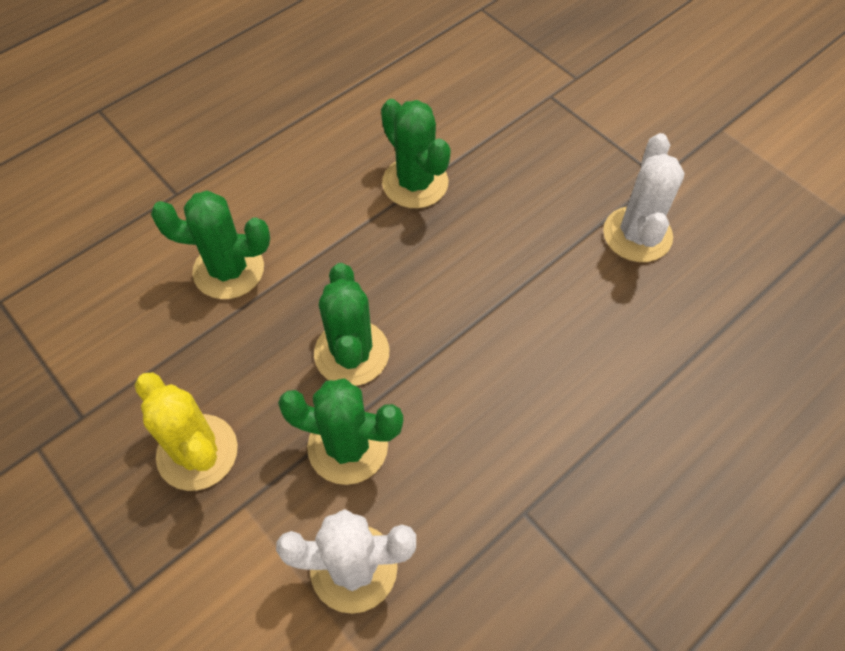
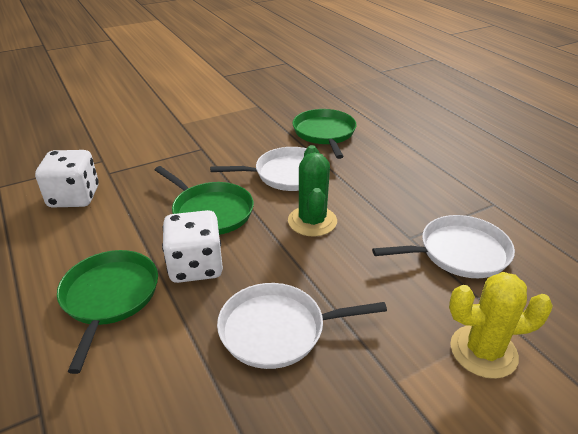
green cactus: [151,191,270,299] [278,378,403,485] [314,263,389,386] [381,99,451,208] = 4 -> [288,145,337,237] = 1
green pan: none = 0 -> [57,250,158,374] [155,166,254,235] [293,109,357,159] = 3
white cactus: [276,509,416,614] [603,133,685,262] = 2 -> none = 0
white dice: none = 0 -> [35,150,99,207] [162,210,223,283] = 2
white pan: none = 0 -> [210,147,307,191] [217,283,387,369] [372,215,515,278] = 3

